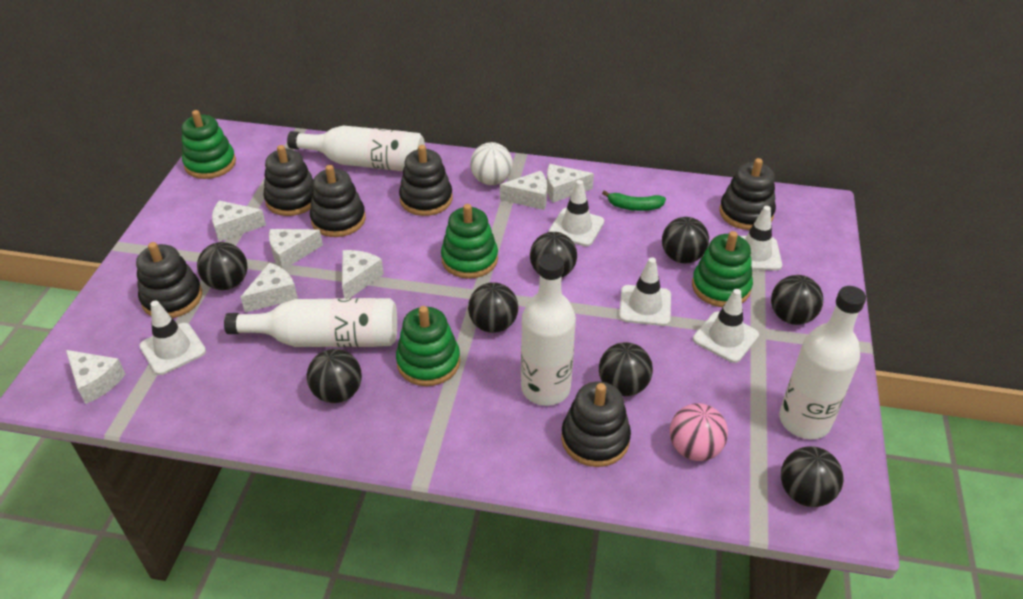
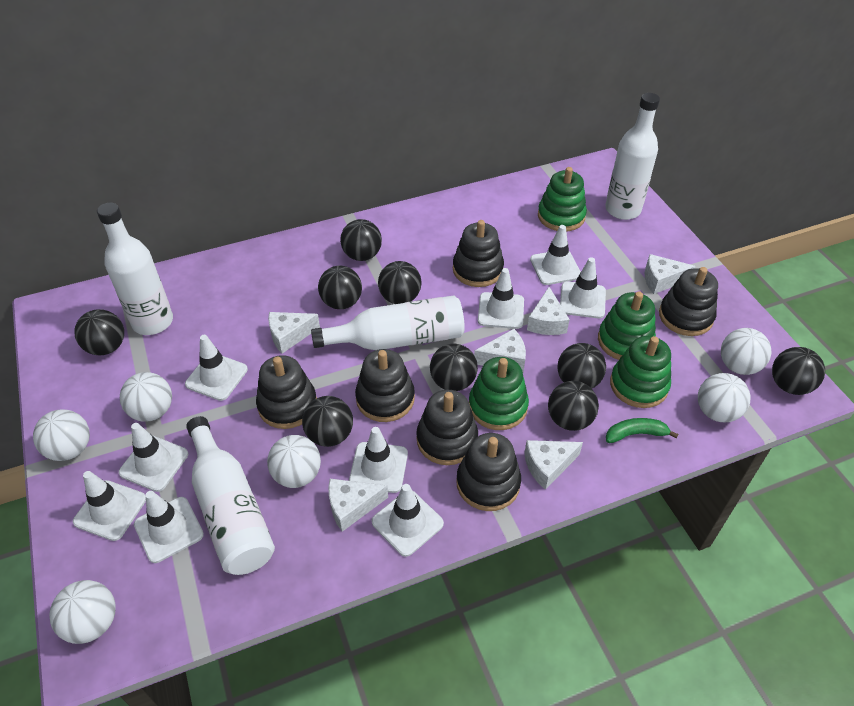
black ball: [197,242,248,290] [307,349,362,403] [468,282,518,333] [530,232,577,277] [599,342,653,396] [662,217,709,263] [771,275,823,325] [781,446,844,507] = 8 -> [74,309,124,355] [302,396,353,447] [318,266,362,309] [340,219,382,261] [378,261,422,304] [430,344,478,391] [548,381,599,431] [557,343,606,389] [772,347,825,395] = 9
pink ball: [670,403,728,461] = 1 -> none = 0
white ball: [470,142,513,185] = 1 -> [33,409,90,461] [49,580,116,644] [120,372,172,422] [267,435,321,488] [698,373,751,422] [721,328,772,375] = 6
white cheese: [66,350,125,404] [212,200,266,242] [240,262,298,312] [269,229,323,269] [342,250,384,298] [500,171,547,210] [547,164,594,203] = 7 -> [268,312,320,353] [328,479,388,532] [474,329,526,372] [524,440,583,490] [527,287,570,335] [645,254,696,294] = 6
white traffic cone: [139,300,206,375] [549,180,604,246] [619,257,671,326] [693,289,759,363] [740,206,782,271] = 5 -> [73,471,146,541] [119,423,188,492] [134,491,204,563] [185,335,248,401] [349,427,408,493] [372,484,444,557] [478,268,524,329] [530,225,581,285] [560,257,606,318] = 9

